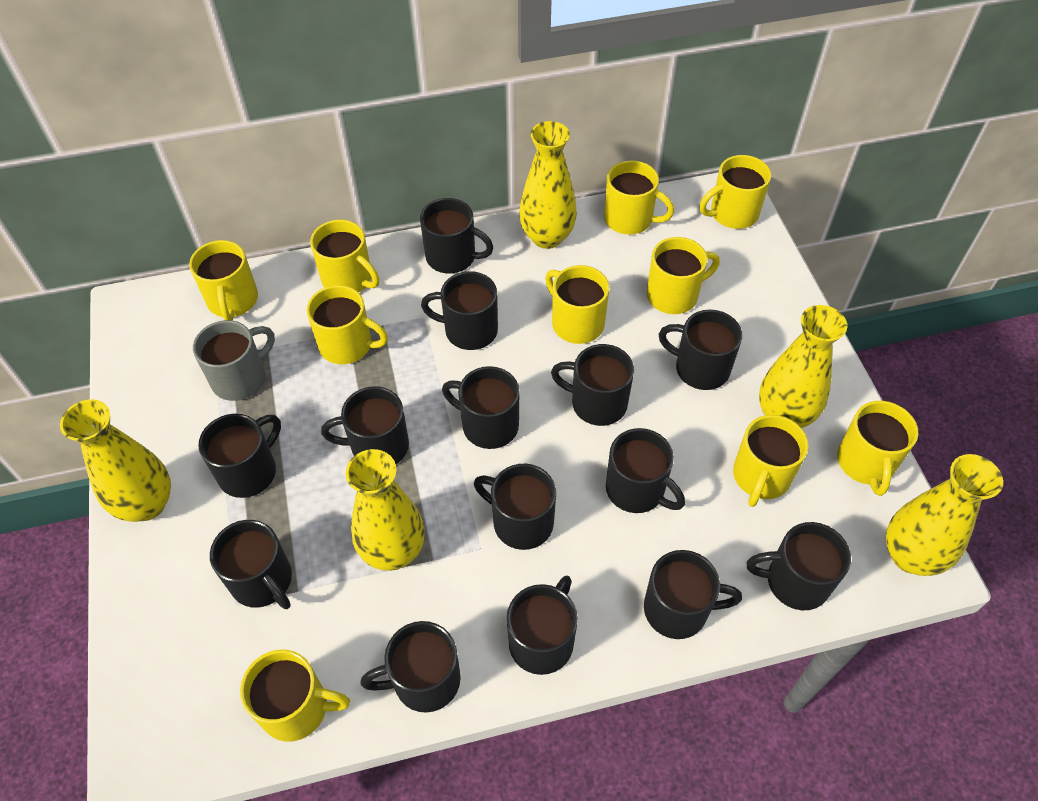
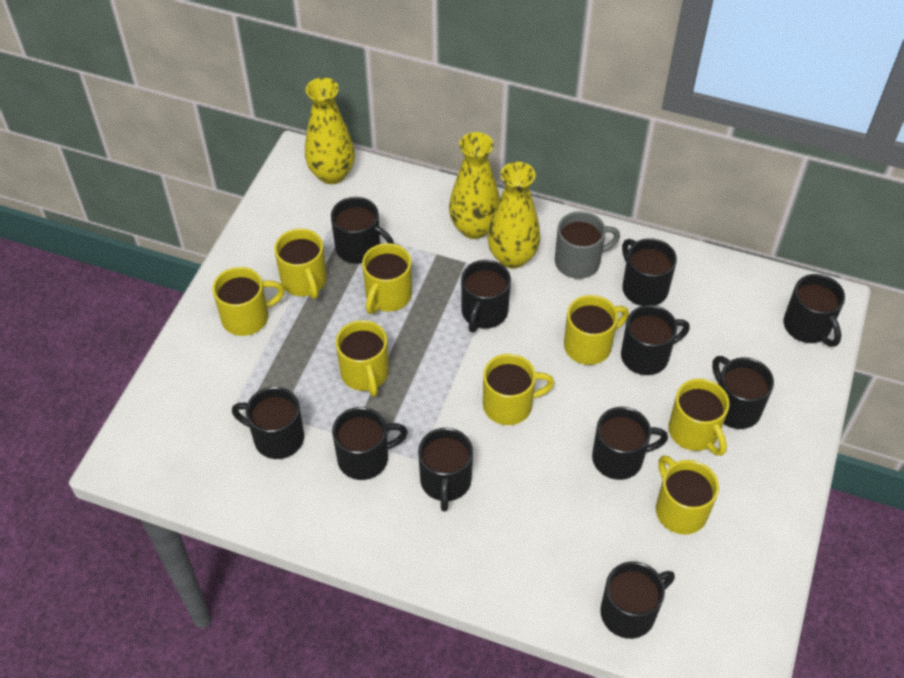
black mug: [198,414,281,498] [210,520,292,609] [321,386,409,464] [360,621,461,713] [420,198,494,273] [421,271,498,350] [442,366,519,449] [474,464,556,550] [507,576,578,675] [551,344,634,426] [606,428,685,513] [644,550,742,639] [659,310,742,390] [746,522,851,610] = 14 -> [232,387,304,459] [331,197,394,264] [332,407,408,480] [418,428,473,512] [461,260,511,332] [592,407,668,480] [600,561,675,639] [621,305,690,375] [622,238,677,306] [712,356,774,429] [784,274,845,347] = 11
yellow mug: [189,240,258,320] [240,650,350,742] [307,285,388,364] [310,220,379,293] [545,265,609,344] [604,160,674,235] [646,237,720,314] [699,155,771,229] [733,415,809,507] [837,401,918,496] = 10 -> [212,267,284,336] [274,228,327,299] [336,320,389,397] [362,243,412,314] [483,354,554,425] [564,295,629,365] [656,455,719,534] [669,379,729,456] = 8
yellow vase: [60,399,171,522] [346,449,425,571] [519,121,577,249] [759,305,847,428] [886,454,1003,576] = 5 -> [305,78,355,184] [449,132,500,239] [487,162,540,269] = 3

